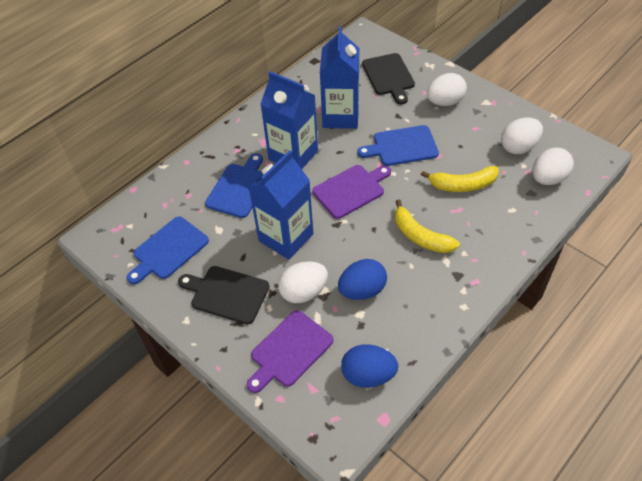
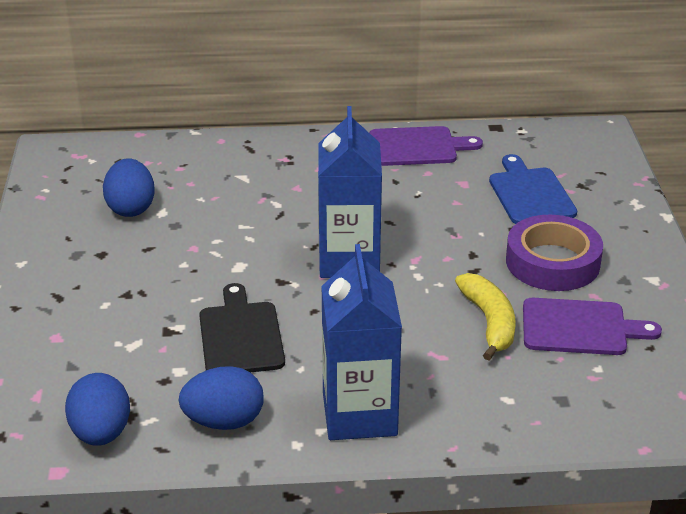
black cutting board: [178,266,269,324] [362,53,415,104] = 2 -> [199,283,285,372] = 1
blue carton: [249,150,314,260] [260,71,318,169] [320,26,359,129] = 3 -> [318,106,382,278] [321,244,402,440] = 2
blue cutting board: [127,216,209,284] [205,153,263,218] [357,125,439,166] = 3 -> [489,154,577,224] = 1
blue egg: [338,259,387,300] [341,344,398,388] = 2 -> [65,373,130,446] [103,158,155,217] [179,366,264,430] = 3
purple tape: none = 0 -> [506,215,603,291] = 1
white egg: [278,261,328,303] [427,73,467,106] [501,118,543,154] [532,147,574,185] = 4 -> none = 0
yellow banana: [395,199,460,253] [421,166,499,192] = 2 -> [455,273,515,360] = 1

